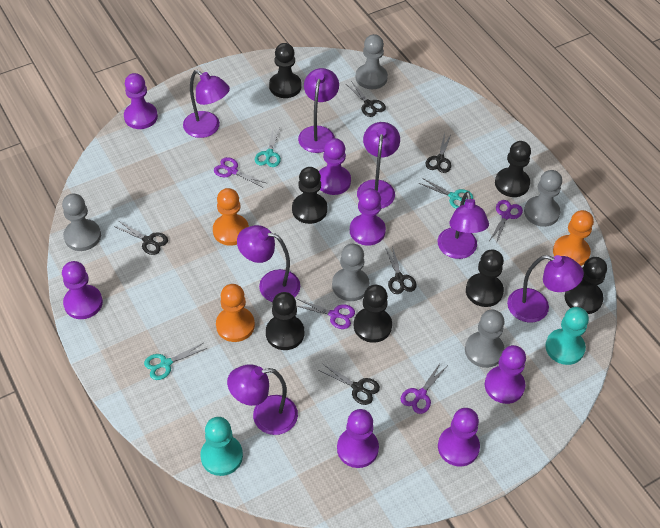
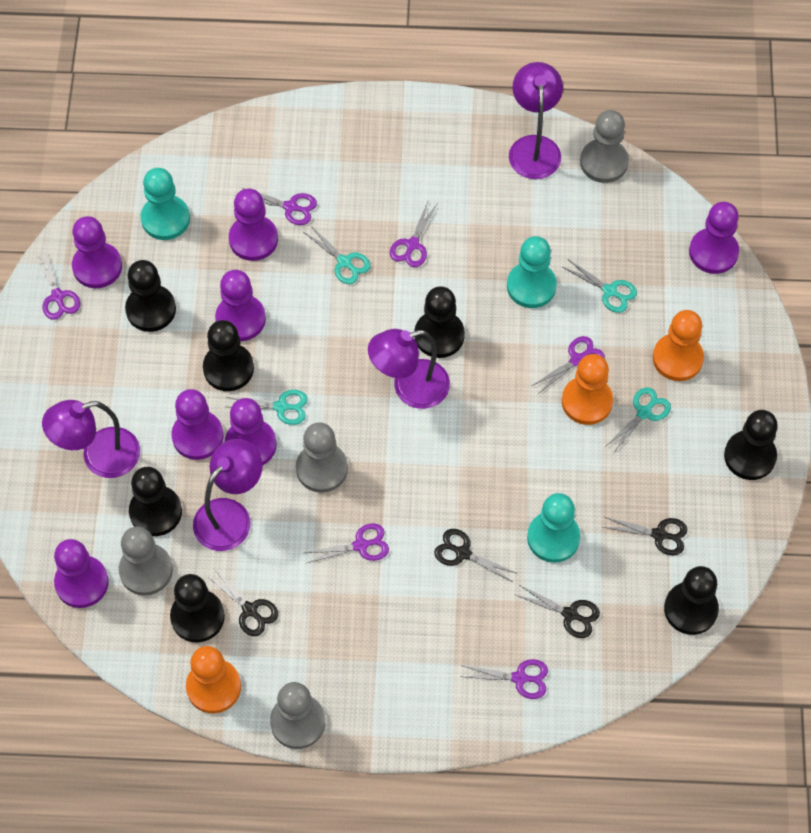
black scissors: [114,221,168,255] [318,364,380,405] [346,81,386,117] [385,246,417,294] [425,133,451,173] = 5 -> [206,568,278,636] [434,529,518,582] [514,585,600,638] [603,517,687,555] = 4
grey pawn: [62,193,101,251] [332,244,370,301] [356,34,388,89] [465,310,505,368] [524,170,562,227] = 5 -> [119,526,173,596] [270,682,325,749] [296,422,348,493] [580,110,629,183] = 4
purple lamp: [183,70,230,138] [227,364,298,435] [237,225,300,302] [298,68,339,153] [357,122,400,209] [438,192,489,259] [507,255,584,322] = 7 -> [42,400,140,478] [193,439,263,551] [368,329,450,409] [509,62,563,179] = 4
purple scissors: [214,157,266,188] [297,299,355,329] [401,362,447,414] [490,200,523,244] = 4 -> [37,253,80,320] [243,188,317,225] [305,523,389,564] [390,202,437,267] [460,659,548,699] [532,336,605,394] = 6
turquoise pawn: [200,417,243,476] [545,307,589,365] = 2 -> [141,168,190,240] [507,236,557,308] [527,493,581,563] = 3
turquoise scissors: [144,343,207,380] [255,128,281,167] [419,178,473,209] = 3 -> [226,390,308,425] [304,225,371,284] [562,259,637,313] [605,387,671,452] = 4

